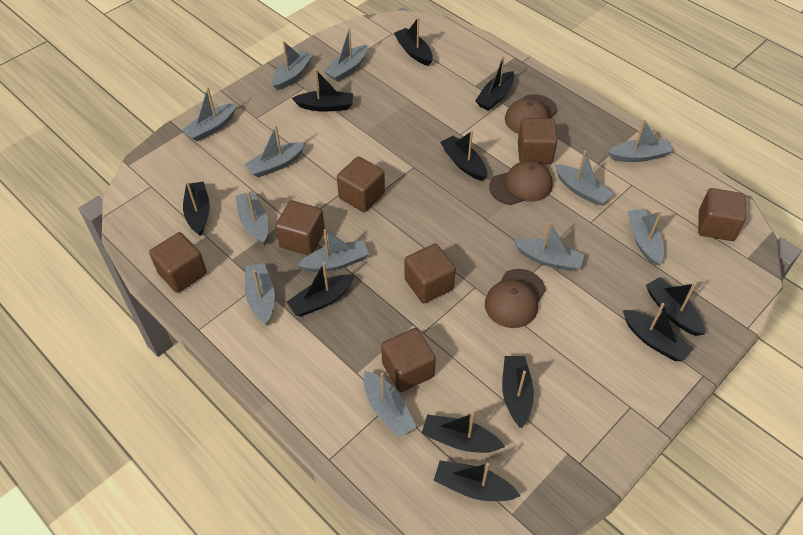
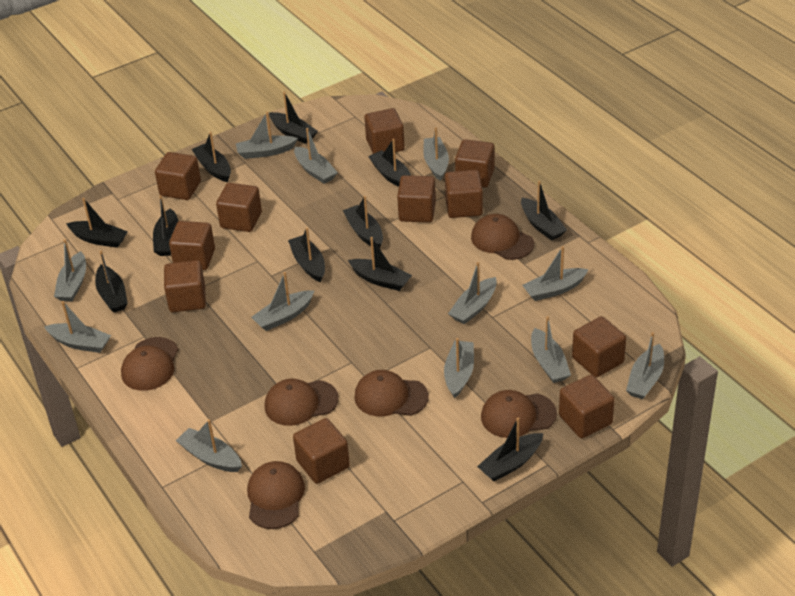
brown cap: [485,269,546,328] [489,160,553,205] [505,94,557,134] = 3 -> [121,337,179,391] [247,461,305,529] [265,379,339,426] [354,370,429,416] [471,214,534,260] [481,390,557,438] = 6
brown cube: [149,232,207,293] [275,200,325,255] [337,156,385,212] [381,328,436,392] [405,243,456,303] [518,118,557,164] [698,188,746,241] = 7 -> [155,152,201,200] [164,260,206,312] [169,221,215,270] [216,183,262,232] [293,418,350,484] [364,108,405,154] [397,175,436,222] [445,170,483,218] [455,139,495,187] [559,375,615,438] [572,316,626,377] = 11

